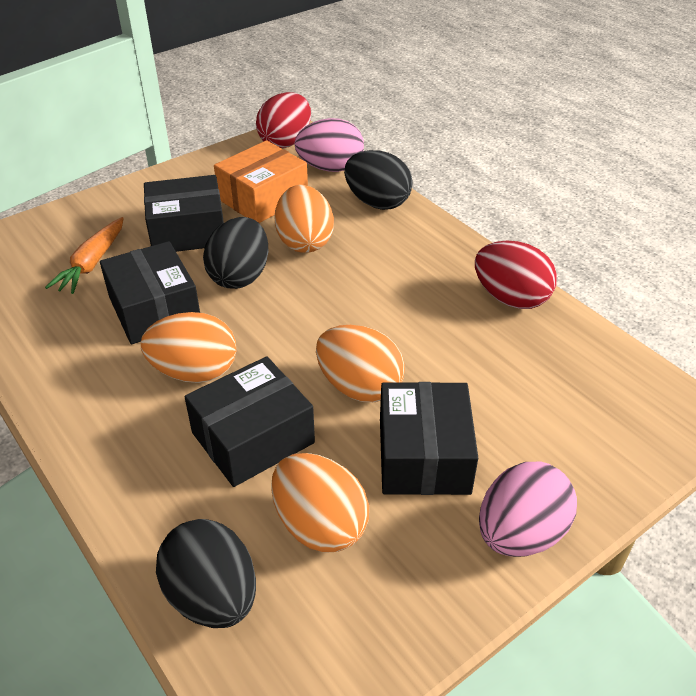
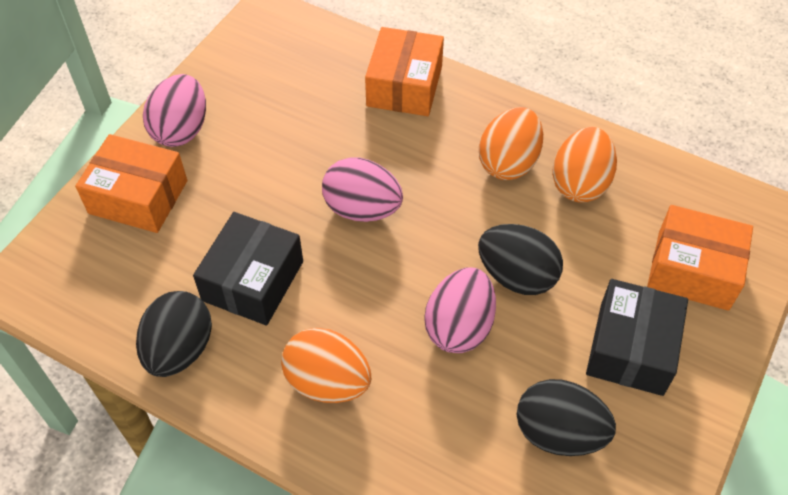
black box: [100,241,200,344] [144,175,224,252] [185,356,315,487] [380,382,478,495] = 4 -> [193,212,303,325] [586,279,688,396] = 2
orange box: [214,140,308,223] = 1 -> [75,134,187,233] [365,27,444,116] [647,205,753,311] = 3
orange carrot: [45,217,124,294] = 1 -> none = 0
orange egg: [141,312,236,383] [271,453,369,553] [275,185,334,253] [316,325,405,402] = 4 -> [281,328,371,403] [479,107,543,180] [552,127,617,203] = 3
pink egg: [294,118,364,172] [479,462,577,557] = 2 -> [143,74,206,147] [322,157,403,222] [424,267,496,353] = 3
red egg: [256,92,311,148] [475,241,557,309] = 2 -> none = 0

